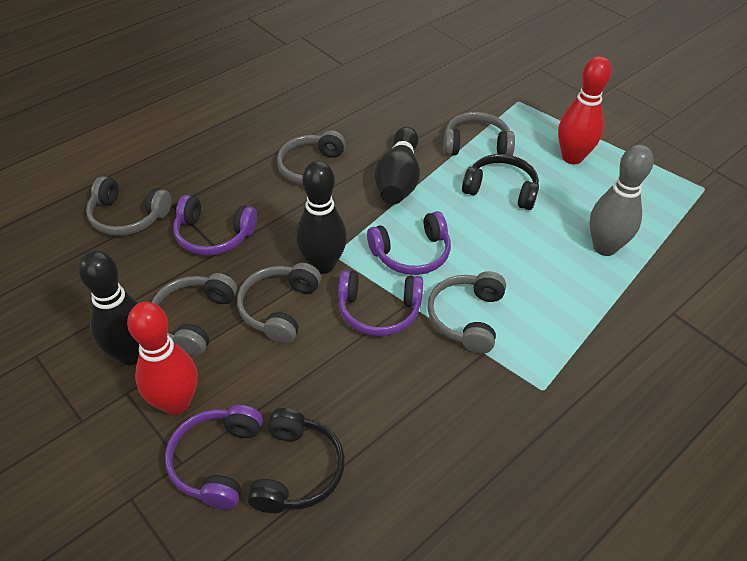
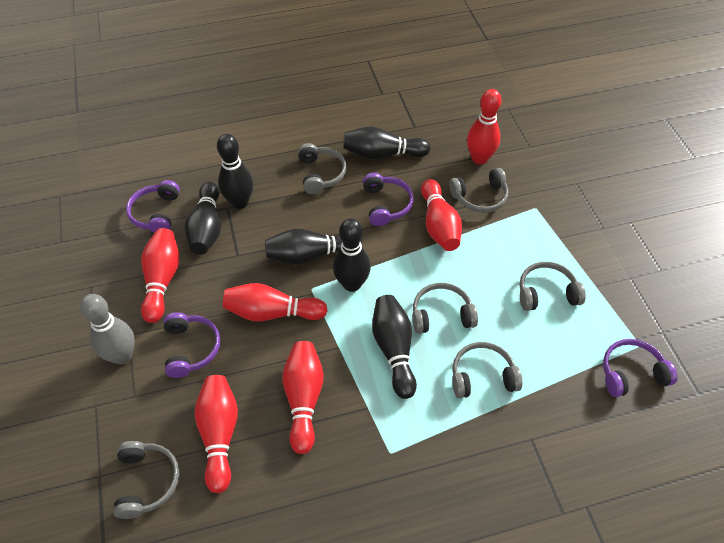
black bowling pin: [79,251,139,365] [296,161,347,274] [375,127,420,205] = 3 -> [184,181,221,255] [217,134,254,209] [265,229,362,265] [333,218,371,292] [343,126,430,159] [372,295,417,399] = 6
black headphones: [248,408,345,513] [462,154,539,210] = 2 -> none = 0
red bowling pin: [127,302,198,415] [558,56,611,164] = 2 -> [141,228,179,323] [194,375,238,493] [223,283,328,321] [282,341,324,454] [421,179,462,251] [467,89,502,165] = 6

